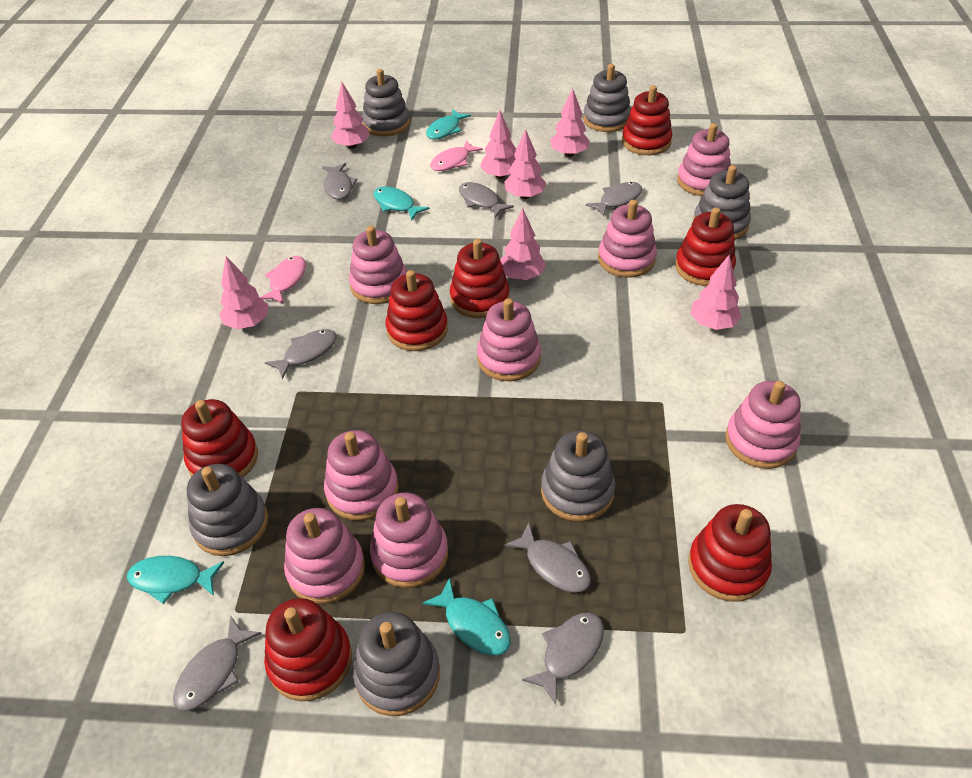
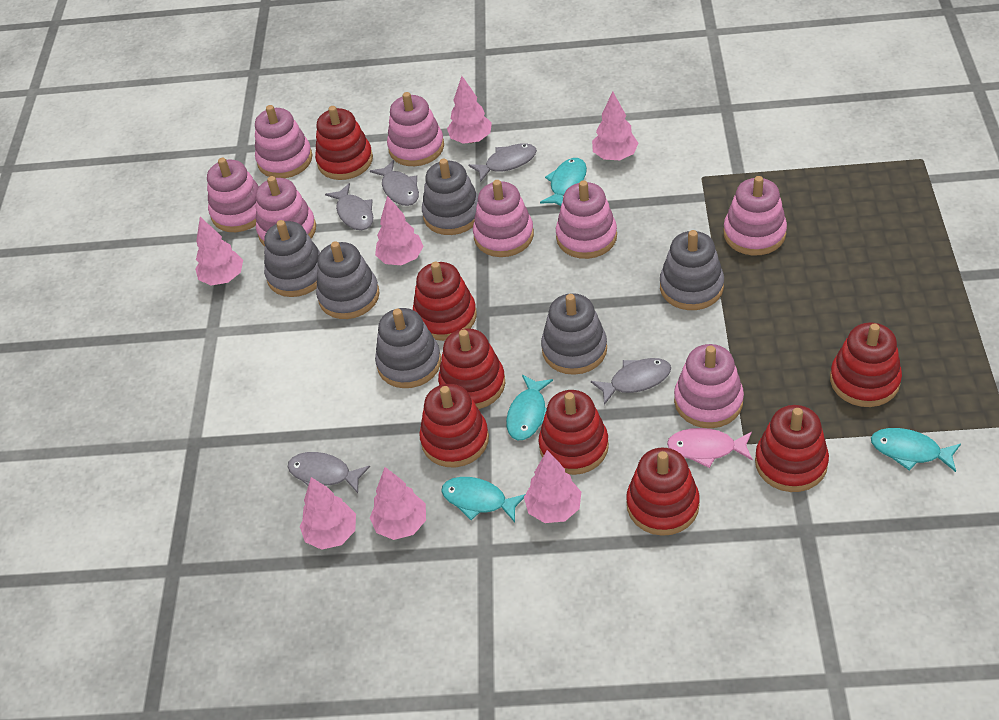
grey fish: [173,616,262,711] [265,329,337,380] [322,163,357,200] [459,182,514,218] [504,522,591,593] [522,612,604,705] [585,182,642,217] = 7 -> [288,452,370,493] [325,183,373,230] [370,160,419,206] [469,143,537,182] [591,358,671,405] = 5
pink fish: [260,256,306,304] [430,140,483,171] = 2 -> [667,428,753,468] = 1
red stacking toy: [181,399,258,477] [264,598,352,701] [386,270,448,351] [450,239,510,318] [622,85,672,155] [675,208,736,286] [688,504,772,602] = 7 -> [315,106,373,180] [413,262,477,341] [419,384,489,467] [438,328,505,409] [539,390,609,475] [626,448,700,536] [755,405,829,492] [830,323,902,407] = 8

